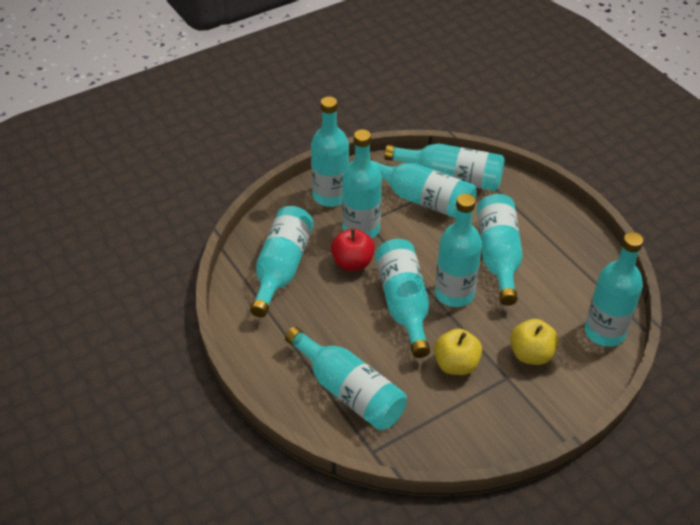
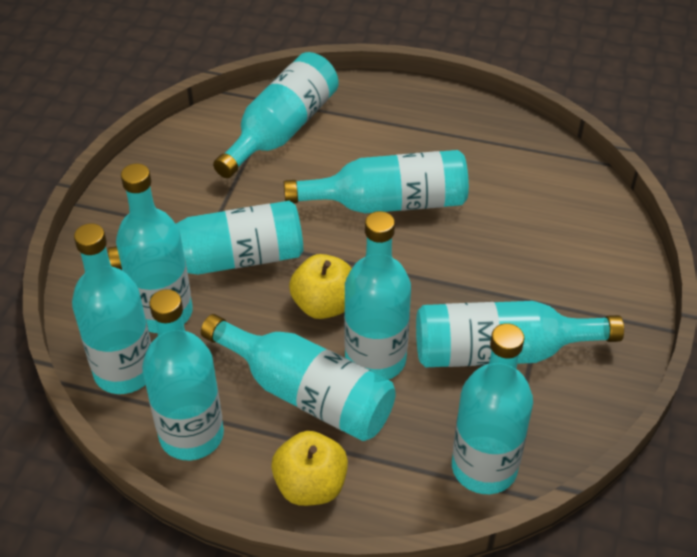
red apple: [331,228,375,271] = 1 -> none = 0

